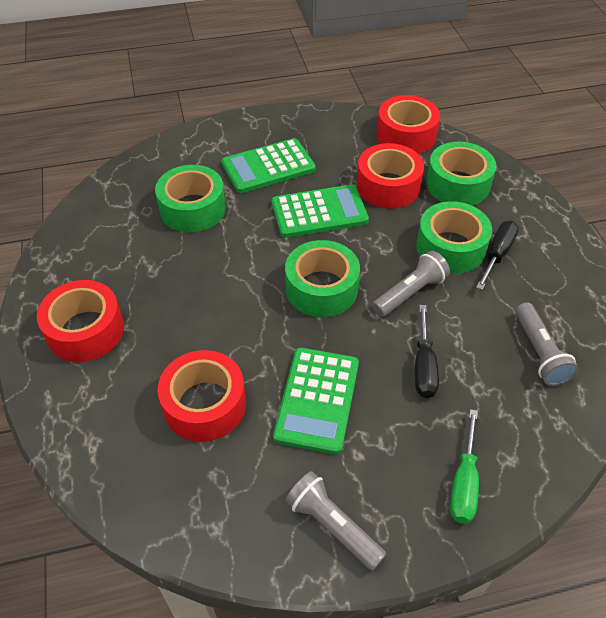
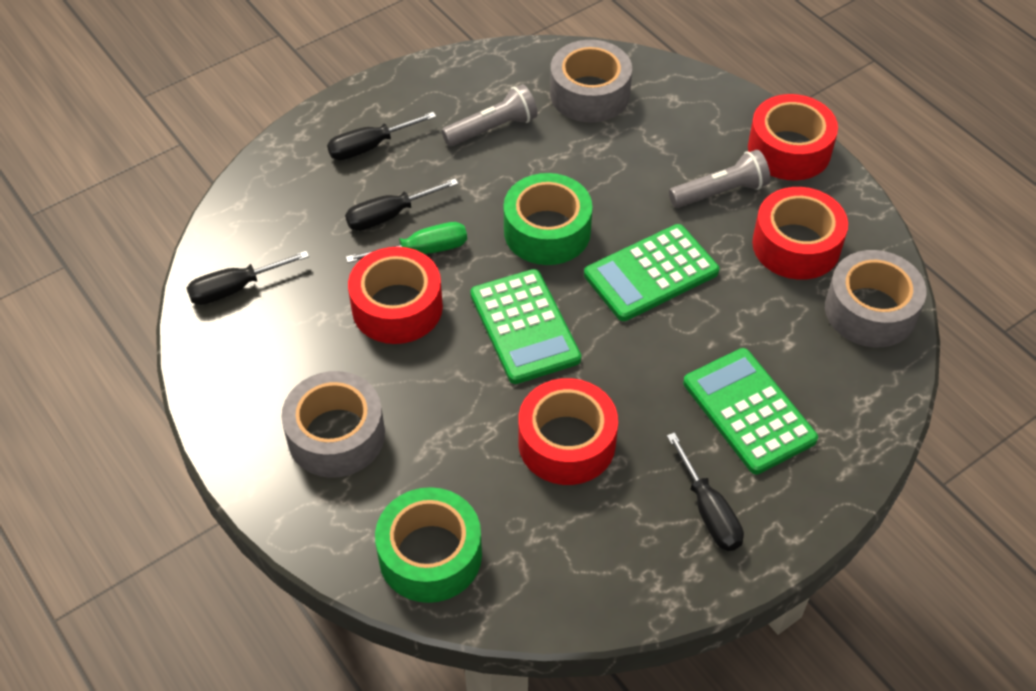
black screwdriver: [415,305,439,398] [476,221,519,290] = 2 -> [187,251,309,305] [327,112,436,160] [345,179,459,231] [667,433,744,551] = 4
green tape: [155,165,226,232] [285,240,360,317] [416,201,492,274] [426,142,496,205] = 4 -> [375,487,482,603] [504,173,592,265] = 2
grey flashlight: [285,471,386,571] [372,251,450,317] [515,302,579,386] = 3 -> [442,84,538,147] [669,150,770,208] = 2
grey tape: none = 0 -> [281,371,385,478] [550,40,632,122] [825,250,926,347] = 3

